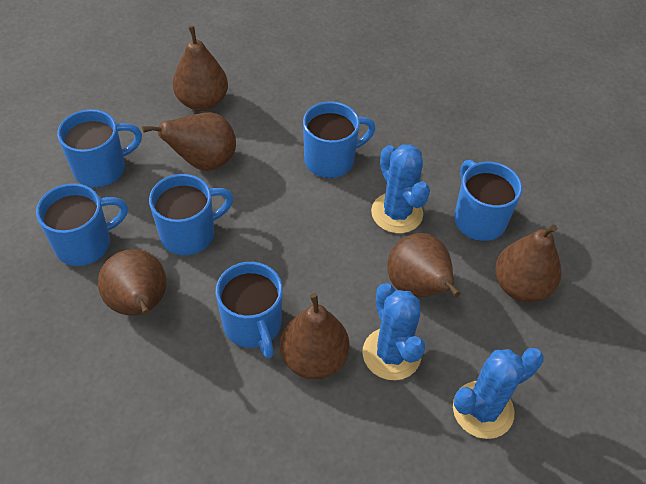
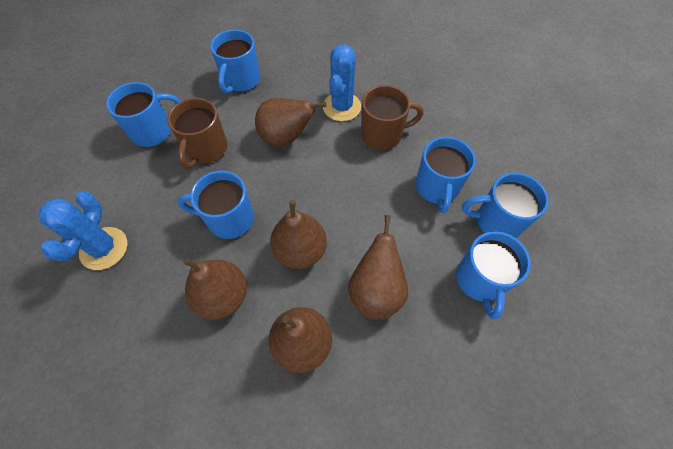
blue cactus: [362,283,425,380] [371,144,430,233] [453,348,544,439] = 3 -> [39,192,128,270] [323,45,361,121] = 2
brown mug: none = 0 -> [167,98,227,169] [361,85,423,150] = 2
brown pear: [98,249,167,316] [142,112,236,171] [173,26,228,111] [280,293,350,379] [387,233,461,297] [495,224,561,302] = 6 -> [183,257,247,320] [255,98,326,147] [269,307,332,373] [270,200,327,269] [348,215,408,320] = 5

